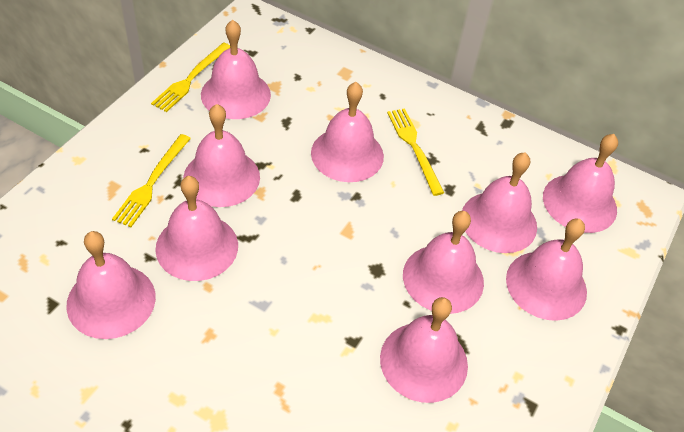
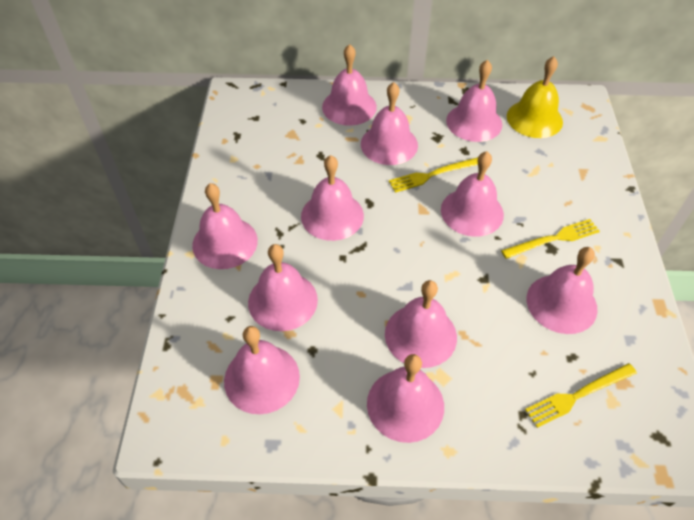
pink bell: [66,231,156,339] [155,176,238,281] [183,104,260,207] [201,20,271,119] [311,82,384,182] [380,297,468,403] [403,211,484,314] [462,152,537,253] [506,218,587,321] [543,134,618,233] = 10 -> [192,183,258,269] [224,326,300,414] [248,244,318,331] [301,155,364,241] [322,44,377,126] [361,82,418,165] [367,354,444,443] [385,280,457,368] [441,151,504,237] [446,60,502,142] [527,247,598,334] = 11
yellow bell: none = 0 -> [507,56,563,138] = 1

